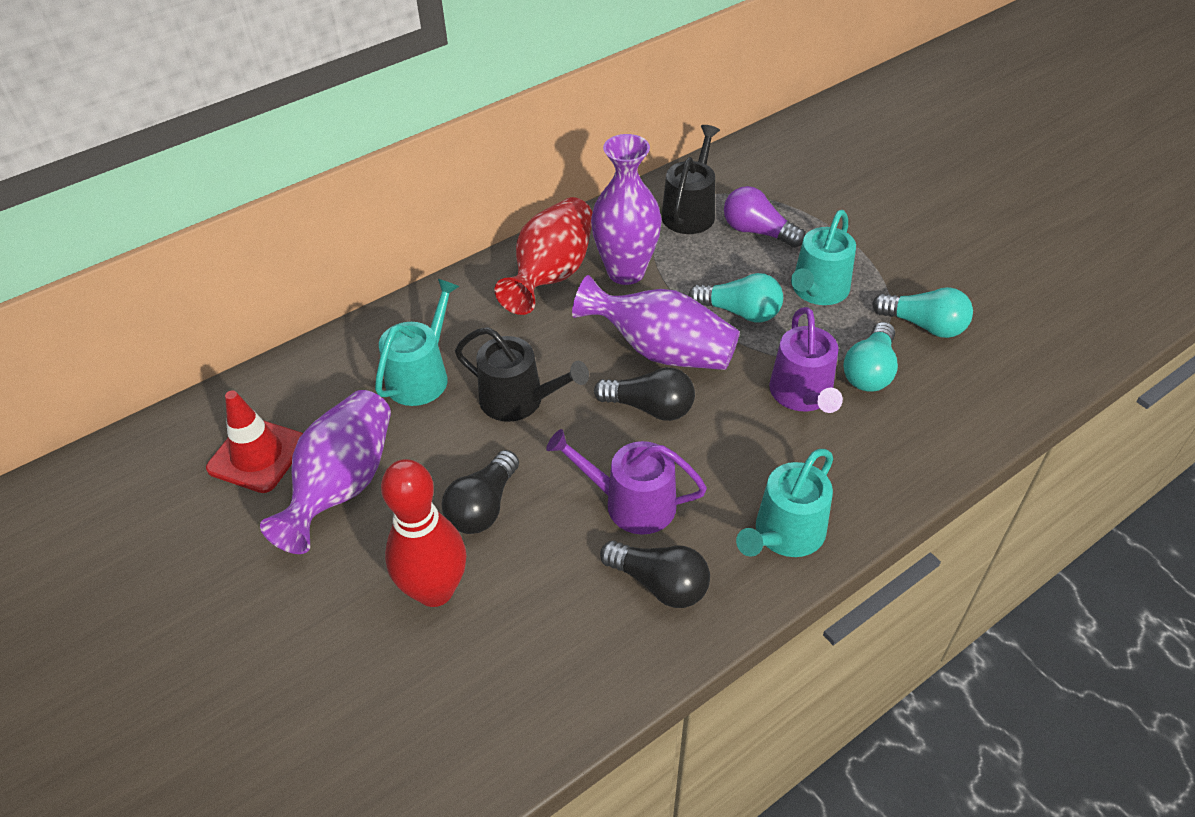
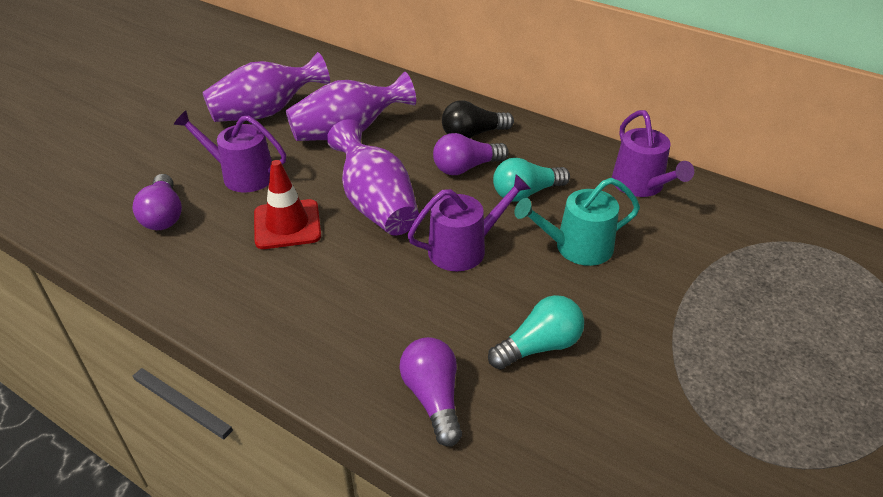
black light bulb: [442,450,519,534] [594,367,695,421] [600,540,710,608] = 3 -> [442,100,514,138] = 1
black watering can: [455,327,589,422] [661,125,720,234] = 2 -> none = 0
purple light bulb: [724,186,805,248] = 1 -> [133,174,182,230] [399,337,462,447] [433,133,509,175] = 3
purple watering can: [546,429,707,535] [769,307,843,413] = 2 -> [173,110,286,192] [407,174,531,271] [612,110,694,197] = 3
red bowling pin: [381,459,466,607] = 1 -> none = 0
red vase: [495,197,593,315] = 1 -> none = 0
turquoise light bulb: [688,273,783,322] [843,322,898,392] [872,287,973,338] = 3 -> [488,295,584,370] [493,158,570,202] = 2
turquoise watering can: [375,279,460,406] [736,449,833,557] [791,210,856,305] = 3 -> [514,178,640,266] = 1

